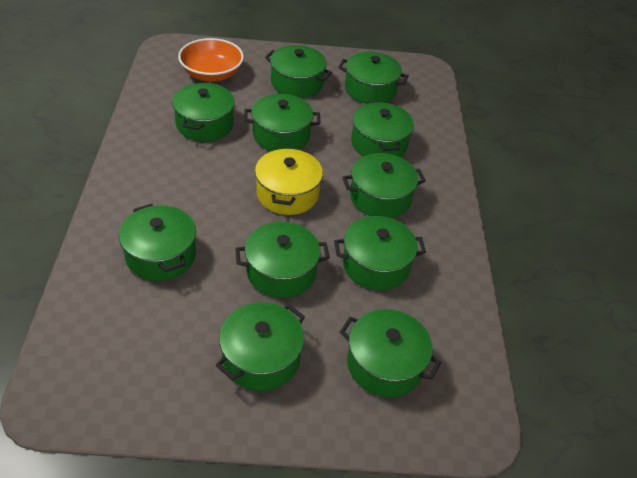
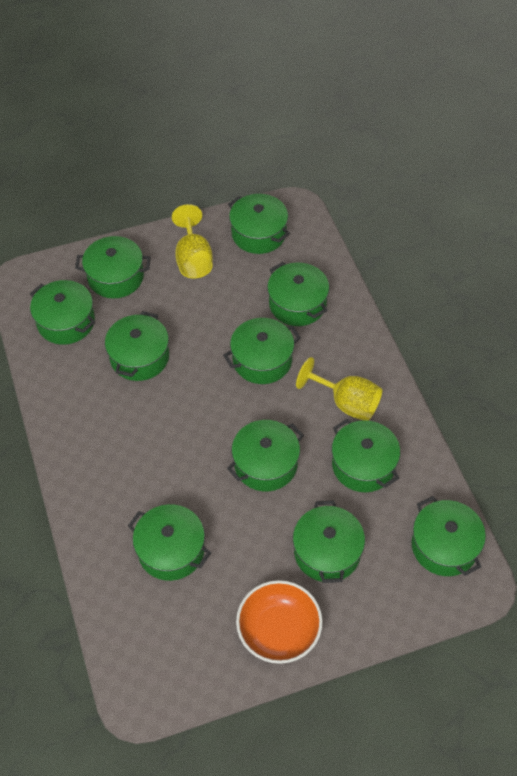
yellow goblet: none = 0 -> [172,204,213,278] [296,357,382,421] = 2
yellow pot: [255,147,323,215] = 1 -> none = 0

